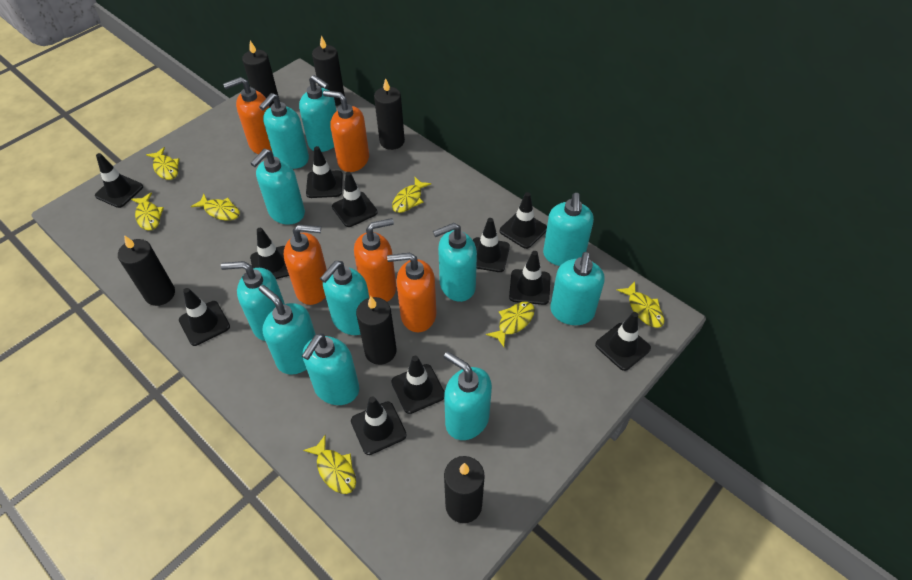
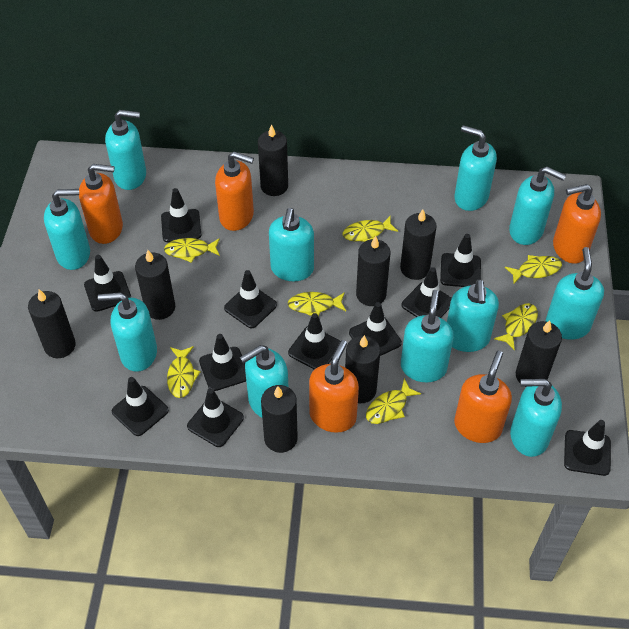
black candle: [118,235,175,306] [242,41,280,108] [312,36,345,106] [356,296,396,365] [374,78,405,150] [444,456,485,523] = 6 -> [28,289,76,358] [135,250,175,320] [258,124,288,196] [261,385,298,453] [345,335,380,403] [356,236,390,306] [400,209,437,280] [516,320,562,387] = 8

